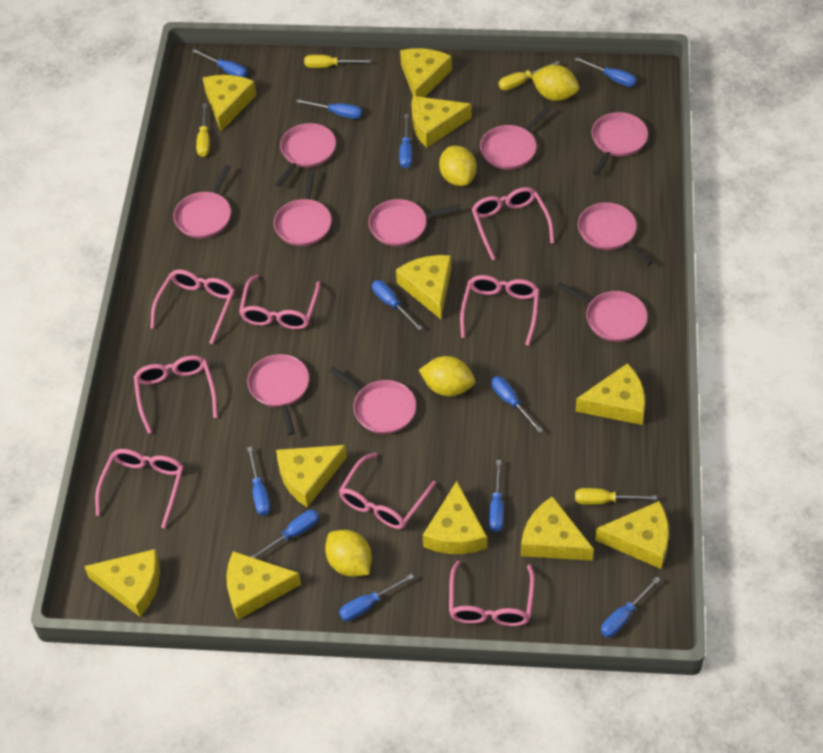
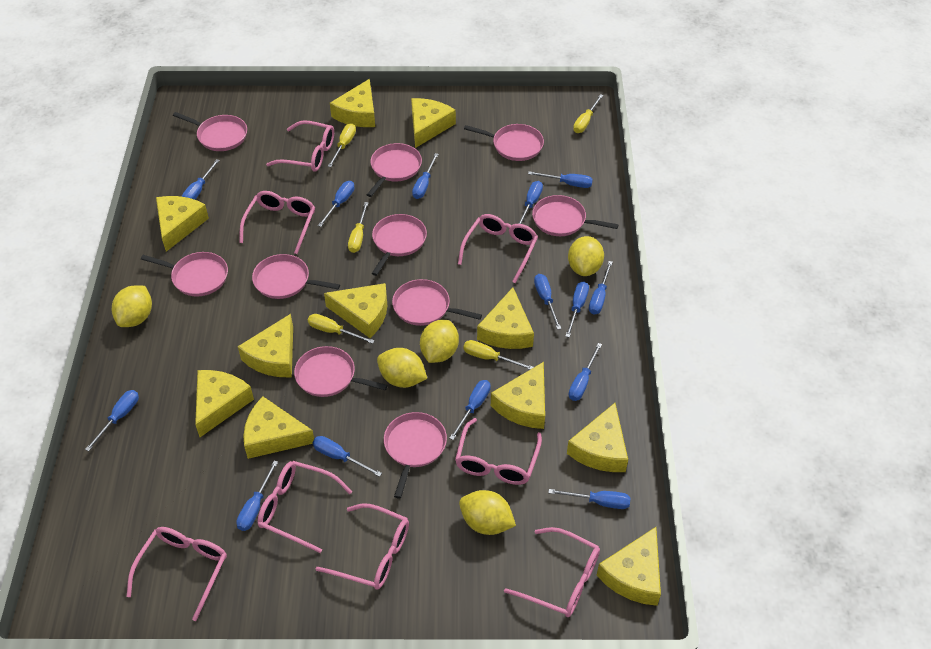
blue screwdriver: [192,49,248,78] [247,447,270,516] [251,510,319,559] [296,99,362,119] [339,574,414,621] [372,280,422,330] [399,114,412,168] [489,460,504,532] [491,376,543,433] [574,57,637,87] [601,576,660,637] = 11 -> [85,390,139,451] [182,159,220,200] [236,461,278,531] [313,436,382,477] [318,181,355,227] [412,153,438,199] [450,380,491,440] [519,181,543,224] [528,171,593,188] [534,274,561,330] [548,489,630,509] [565,282,589,338] [569,343,602,401] [589,261,613,315] = 14
yellow lemon: [325,530,372,577] [419,356,475,396] [439,146,476,186] [531,65,579,101] = 4 -> [112,286,152,327] [377,348,427,388] [420,320,459,363] [459,490,516,535] [568,236,604,276] = 5
yellow screwdriver: [196,103,210,157] [304,55,371,68] [499,61,560,90] [575,488,657,505] = 4 -> [308,314,375,344] [328,123,356,167] [348,202,369,253] [463,340,534,370] [573,94,603,133] = 5

